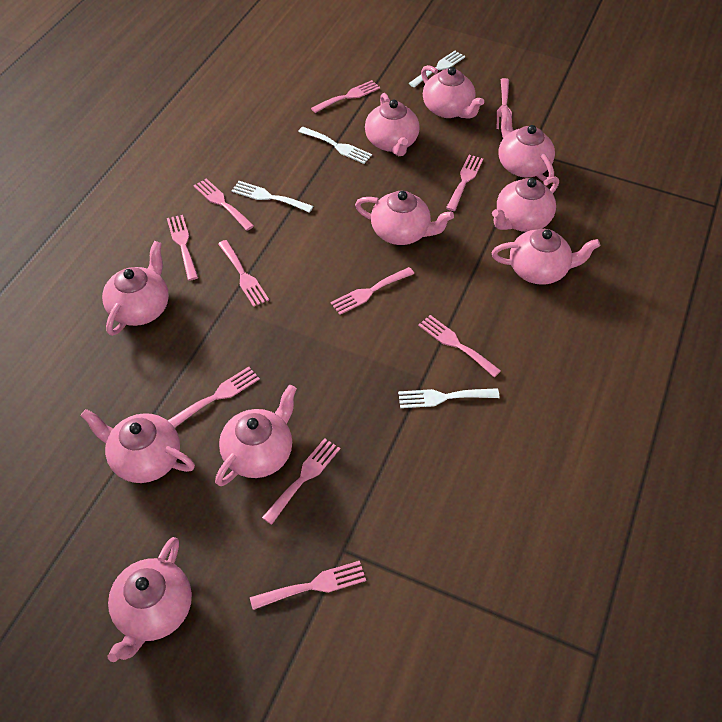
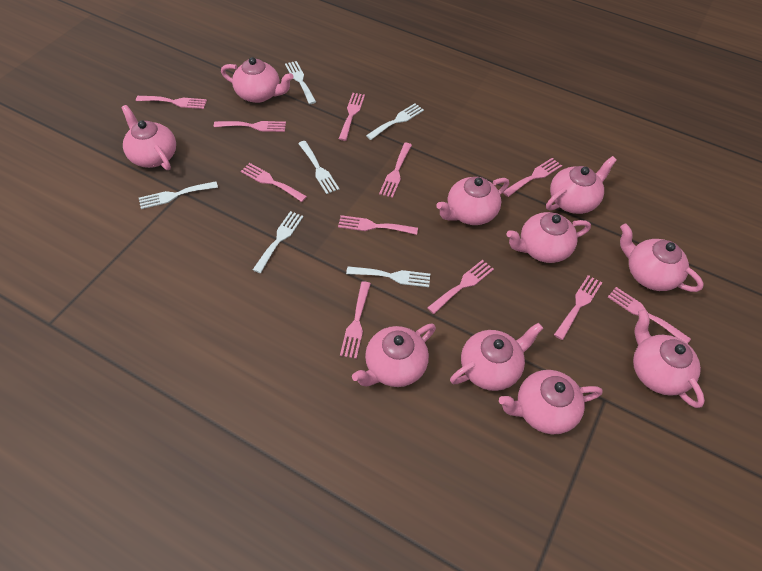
white fork: [232,181,313,213] [298,127,372,164] [398,388,500,408] [409,51,465,87] = 4 -> [139,181,218,209] [253,211,303,273] [285,61,316,104] [298,141,339,194] [346,266,430,287] [366,103,424,140] = 6

